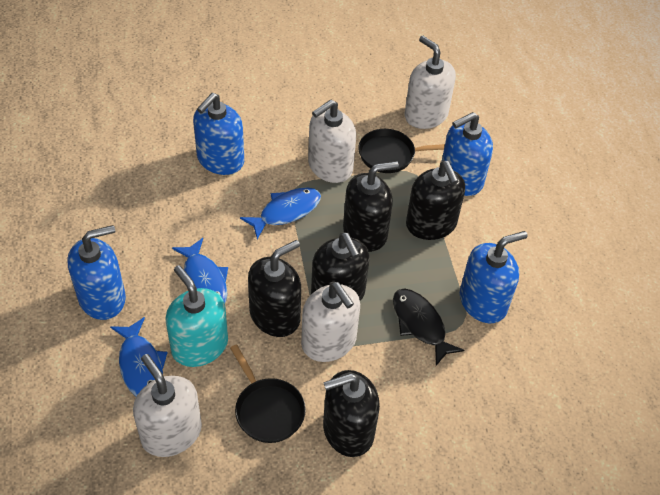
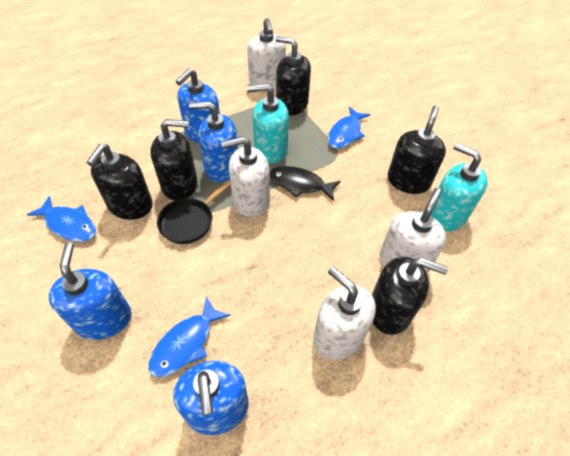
black pan: [230,344,306,443] [358,129,445,173] = 2 -> [157,180,231,244] = 1
turquoise soap dispenser: [166,265,228,367] = 1 -> [247,84,289,164] [431,143,488,231] = 2

